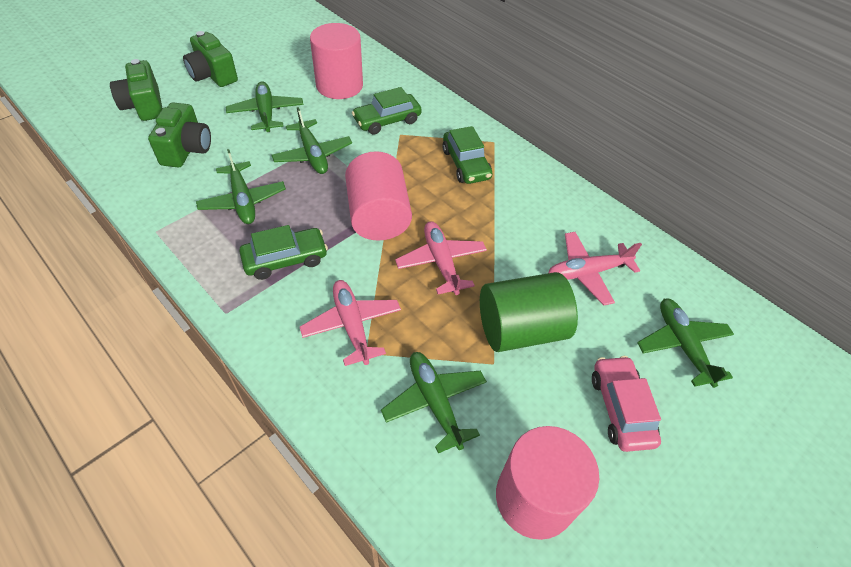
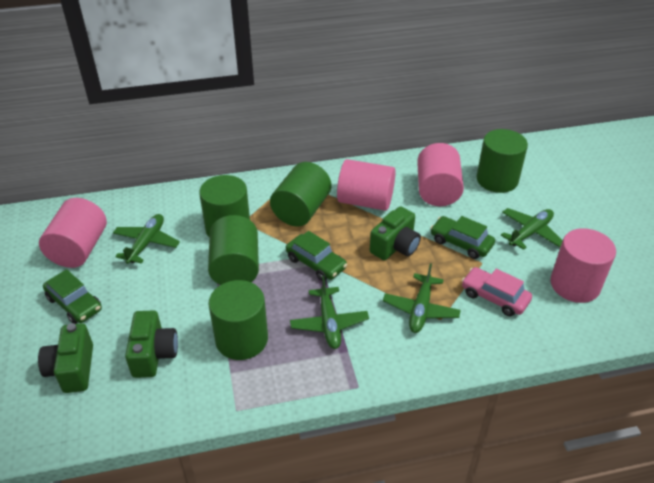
green cylinder: [480,272,578,352] = 1 -> [199,175,250,237] [208,215,259,285] [208,280,268,360] [270,162,331,227] [476,129,528,193] = 5
green plane: [196,149,286,224] [226,81,303,132] [271,107,352,174] [381,352,487,453] [637,299,734,388] = 5 -> [113,214,180,264] [290,276,369,349] [383,263,461,333] [501,208,563,250] = 4
pink cylinder: [310,23,363,99] [345,151,412,241] [496,426,599,540] = 3 -> [39,198,107,268] [337,159,395,211] [417,143,464,206] [550,228,616,303] = 4
pink plane: [300,280,401,366] [395,221,487,295] [549,232,642,305] = 3 -> none = 0

